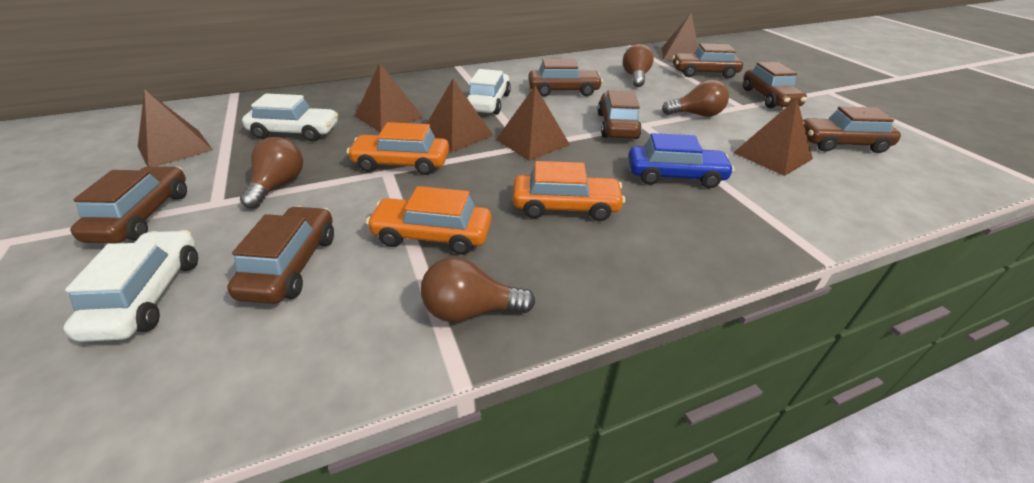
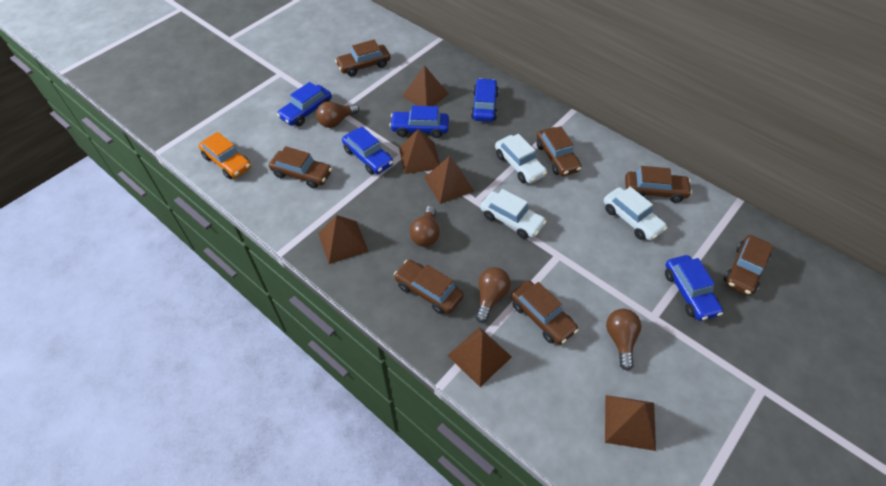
blue car: [628,133,735,188] = 1 -> [277,82,332,126] [342,127,393,174] [390,106,449,138] [471,78,499,122] [665,255,723,321] = 5
orange car: [347,122,449,175] [366,186,491,255] [513,161,625,221] = 3 -> [199,132,251,179] = 1

